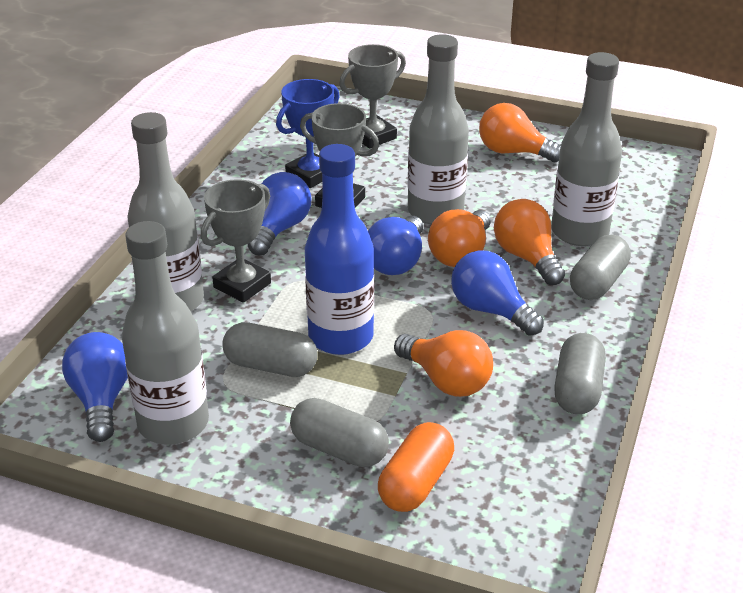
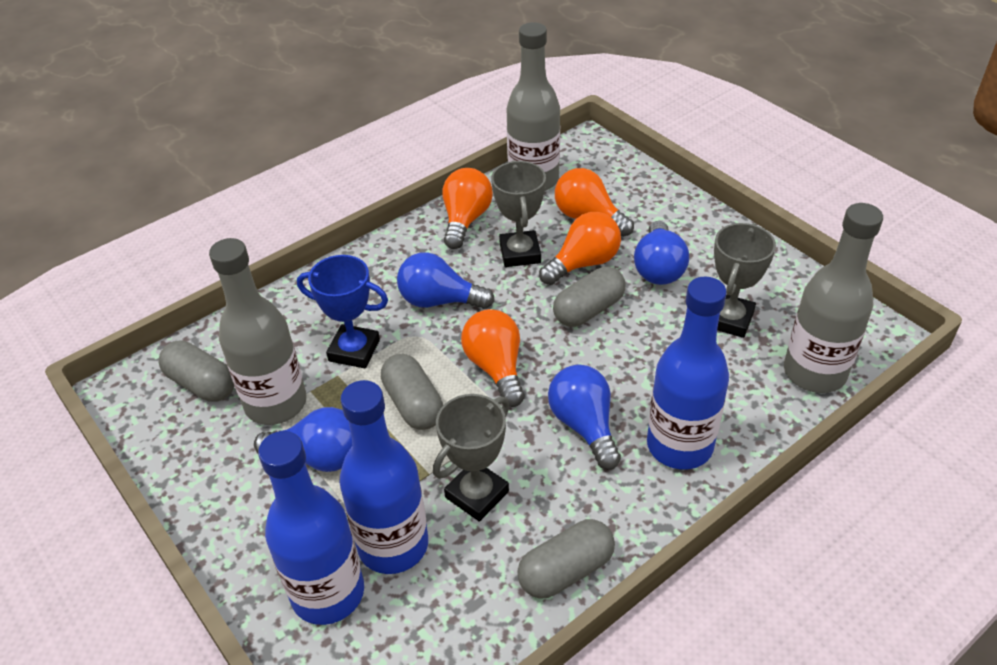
blue bottle: [305,144,374,355] = 1 -> [258,431,364,625] [339,380,428,574] [647,277,729,469] = 3
grey bottle: [122,221,209,444] [127,112,204,311] [408,34,469,224] [551,52,622,246] = 4 -> [209,238,307,425] [507,22,560,191] [784,203,883,393] = 3
orange capsule: [378,422,454,512] = 1 -> none = 0

